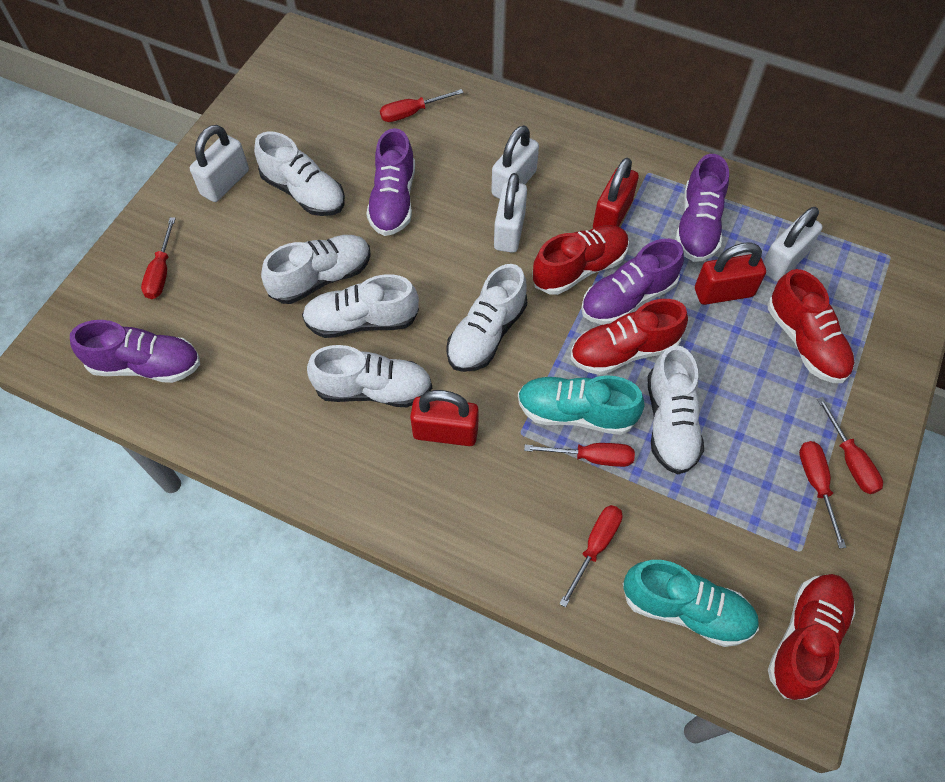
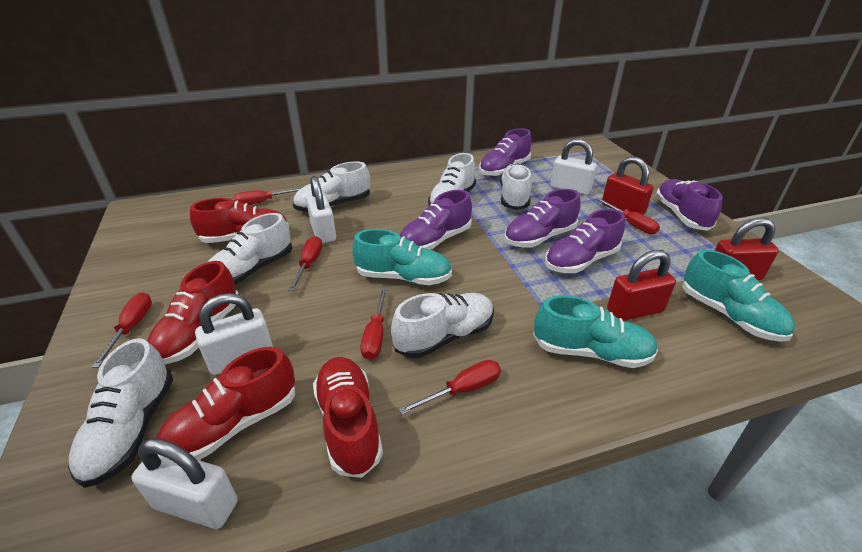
purple shoe: [70,320,200,383] [366,128,415,236] [581,239,684,325] [675,154,729,262] = 4 -> [400,190,472,250] [479,128,531,177] [504,189,581,247] [545,209,625,273] [656,179,722,231] = 5
turquoise shoe: [518,375,644,435] [623,560,759,647] = 2 -> [352,229,452,285] [533,295,658,368] [682,250,795,342] = 3

